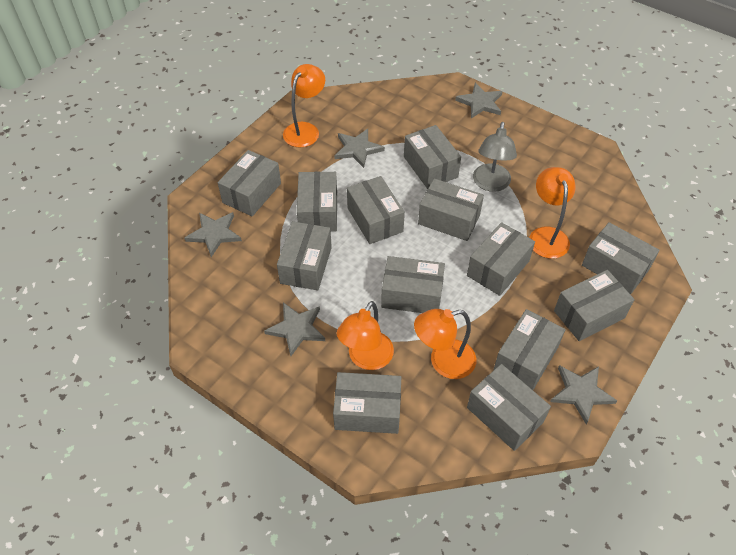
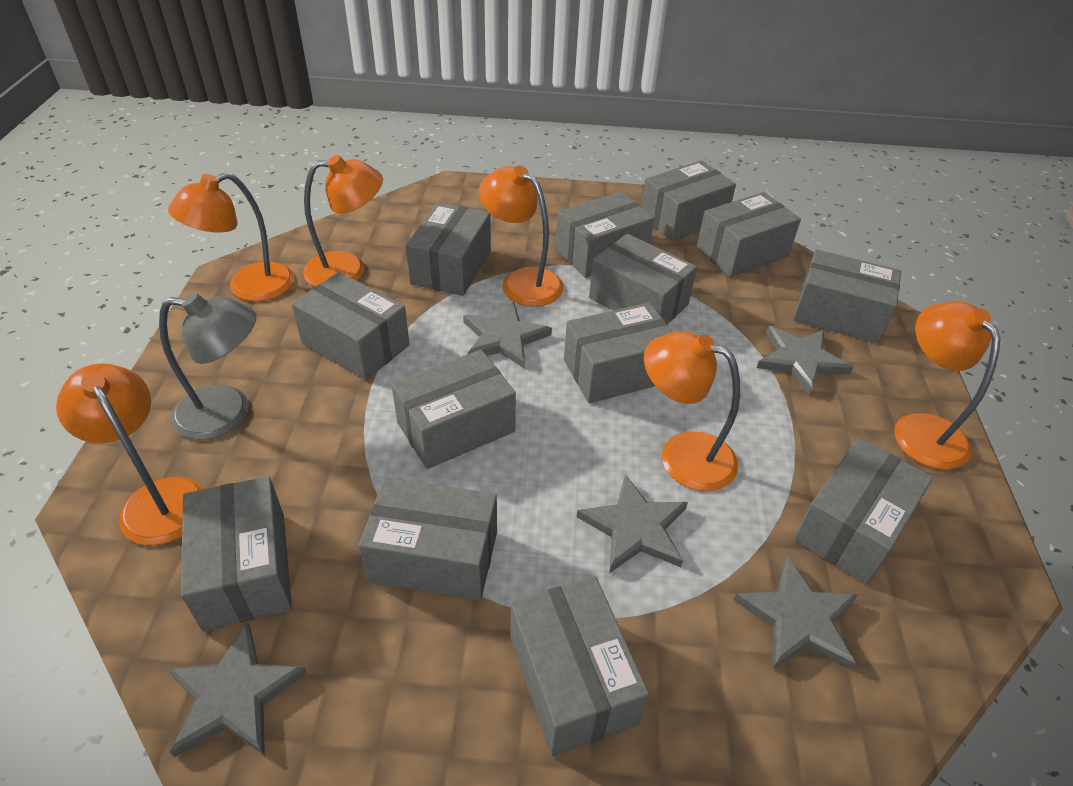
orange lamp: [283,64,325,147] [337,301,394,370] [414,309,476,379] [529,167,576,259] = 4 -> [56,363,204,545] [168,172,294,301] [303,155,383,287] [479,166,563,307] [644,331,740,491] [894,302,1000,470] = 6

